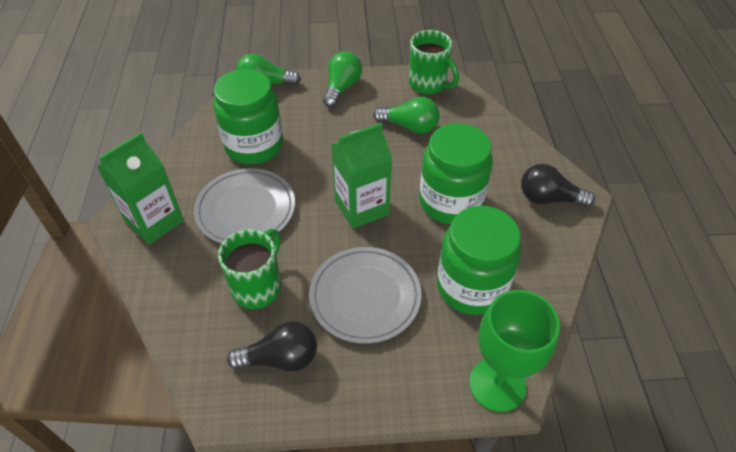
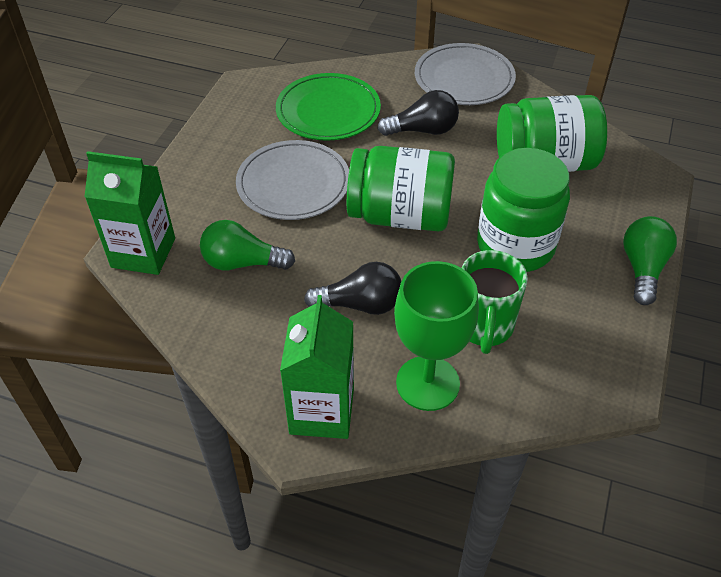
green light bulb: [236,54,301,86] [323,51,362,108] [373,97,440,134] = 3 -> [200,220,295,270] [623,216,677,305] = 2
green mug: [218,229,281,309] [409,30,459,94] = 2 -> [462,250,528,354] = 1
green plate: none = 0 -> [276,73,381,141] = 1

